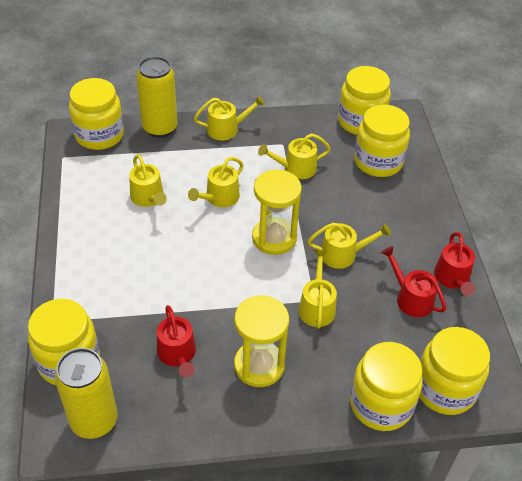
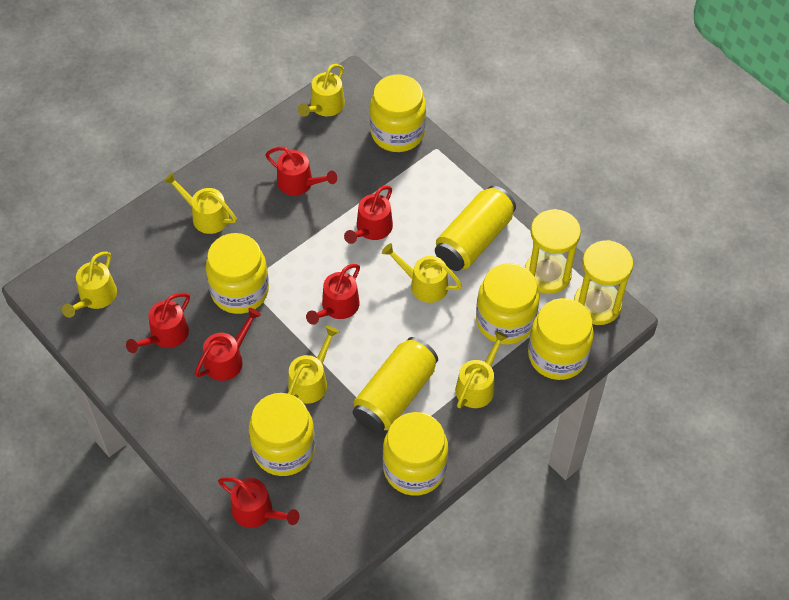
red watering can: [157,305,196,377] [381,246,447,317] [434,232,475,296] = 3 -> [126,293,190,353] [195,308,261,381] [218,477,299,528] [265,147,337,196] [306,264,360,325] [344,186,393,244] = 6

